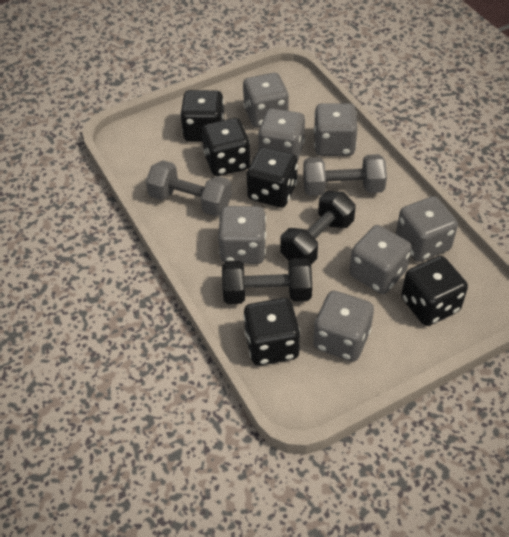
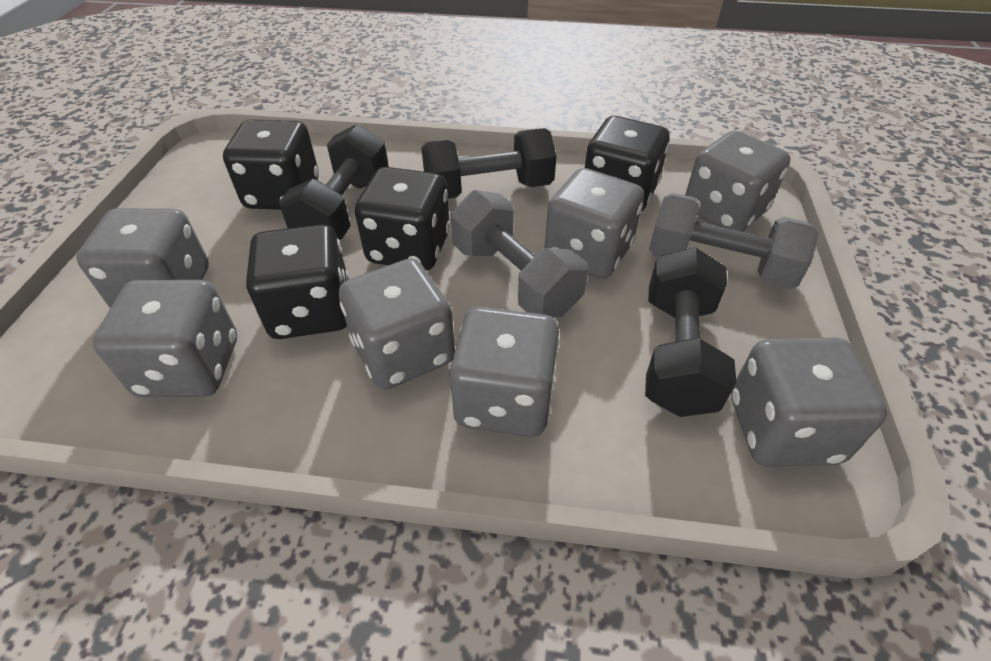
black dice: [180,90,224,142] [202,118,251,176] [244,298,300,366] [247,147,298,208] [401,256,468,326] = 5 -> [223,119,319,210] [246,224,349,339] [355,167,450,271] [585,116,670,212] = 4
black dumbbell: [222,258,312,304] [280,191,356,265] = 2 -> [279,124,389,240] [421,128,556,199] [645,247,736,417] = 3

